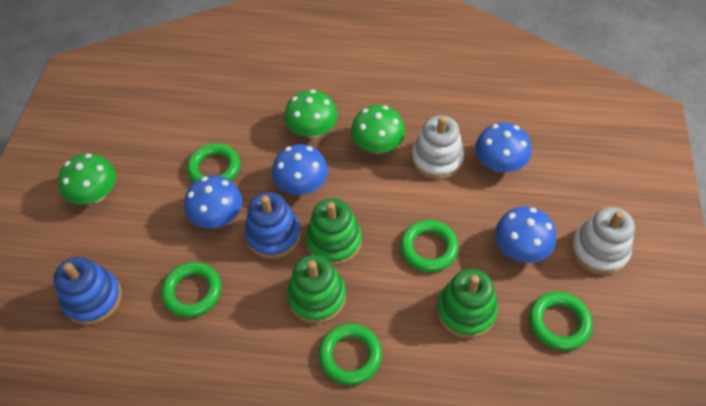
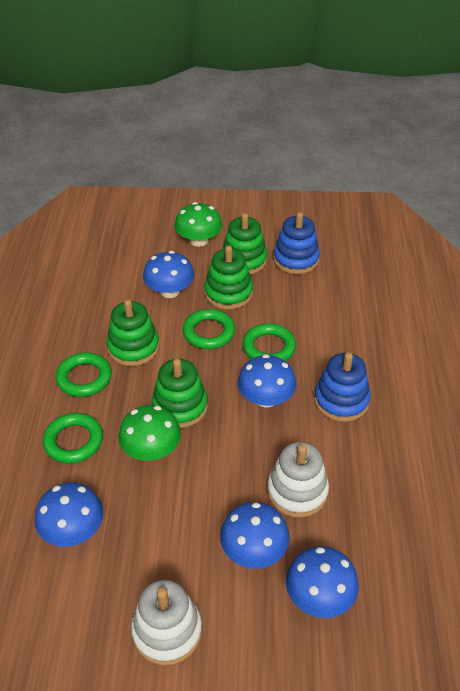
blue mushroom: [184,176,242,228] [272,144,328,195] [475,123,532,172] [495,207,556,263] = 4 -> [35,483,103,547] [143,251,194,298] [220,502,290,568] [238,354,296,408] [286,546,359,618] = 5
green mushroom: [58,153,116,204] [284,90,338,138] [351,105,405,153] = 3 -> [118,405,181,461] [175,202,222,247] = 2
green ring: [161,262,221,317] [187,143,240,183] [319,323,382,385] [400,220,459,272] [529,292,593,351] = 5 -> [43,413,103,463] [56,353,112,397] [183,309,235,349] [242,323,296,361] = 4
green stacking toy: [287,255,346,324] [306,198,362,265] [437,268,498,338] = 3 -> [107,299,160,366] [152,359,208,428] [204,246,253,309] [222,213,267,275] = 4

